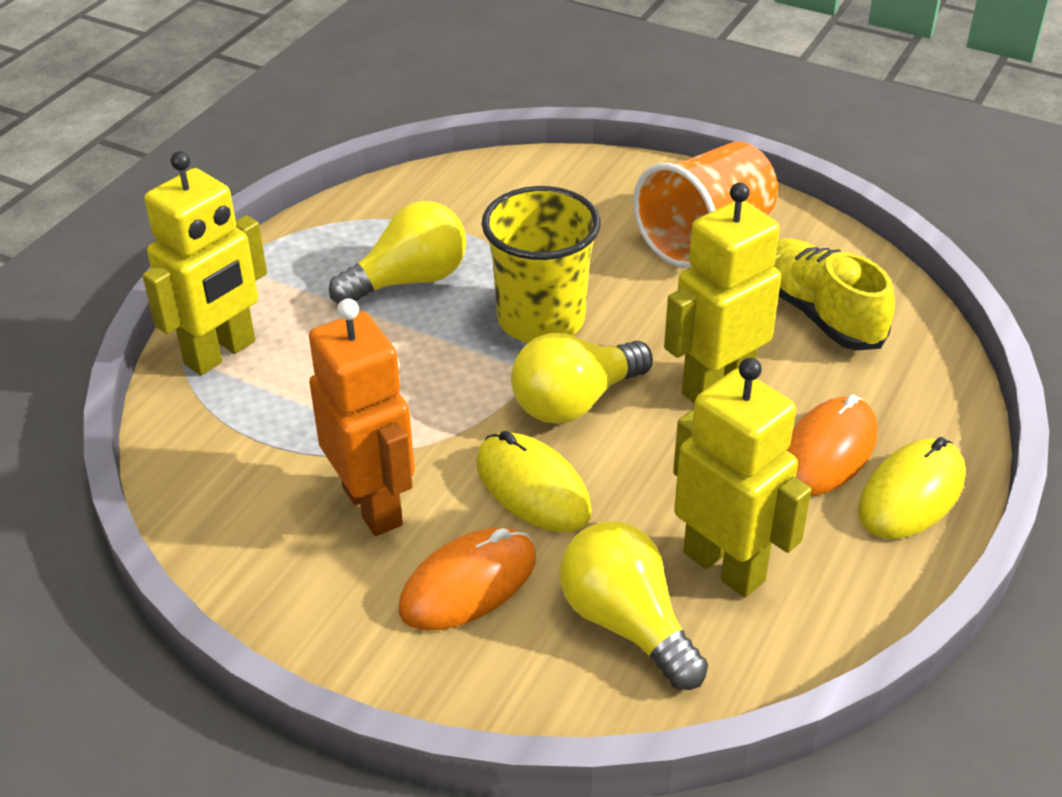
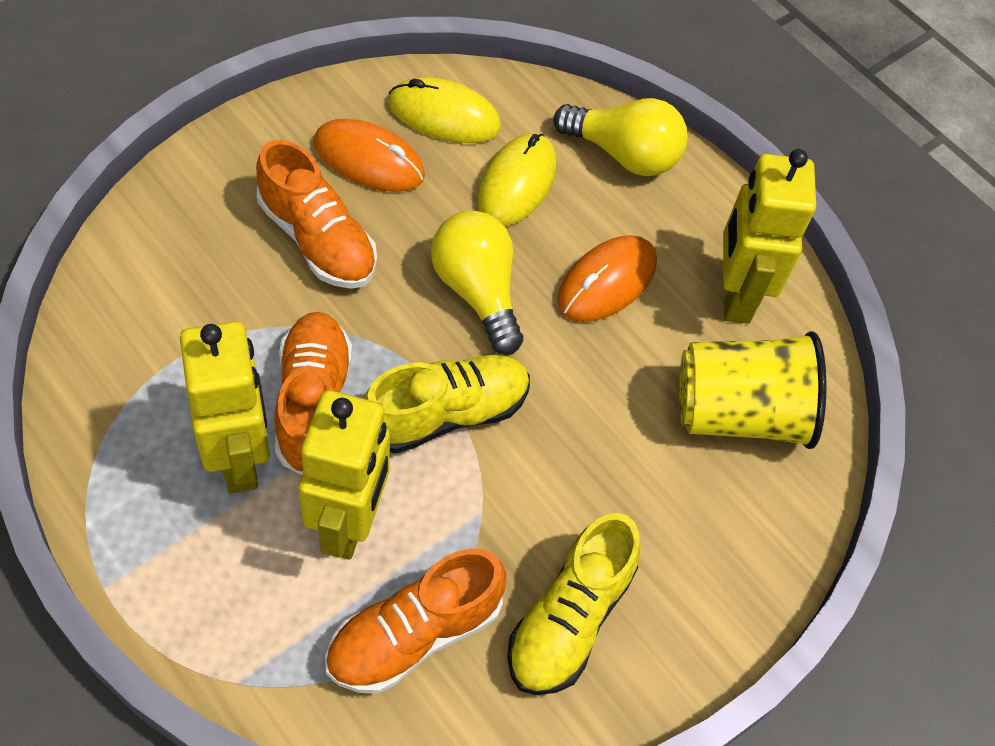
orange cup: [633,141,778,268] = 1 -> none = 0
orange robot: [309,298,415,536] = 1 -> none = 0
orange shoe: none = 0 -> [256,140,377,289] [275,312,352,475] [325,549,507,694] = 3
yellow light bulb: [329,201,466,304] [511,333,653,424] [560,521,708,690] = 3 -> [431,211,523,355] [554,98,688,176] = 2
yellow shoe: [777,238,895,350] = 1 -> [364,354,530,454] [507,513,641,695] = 2

